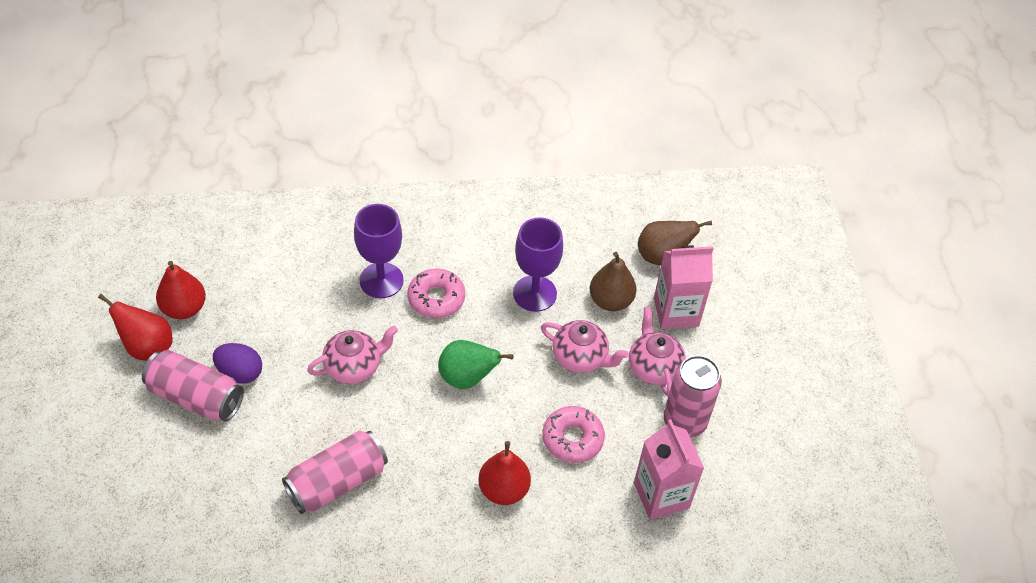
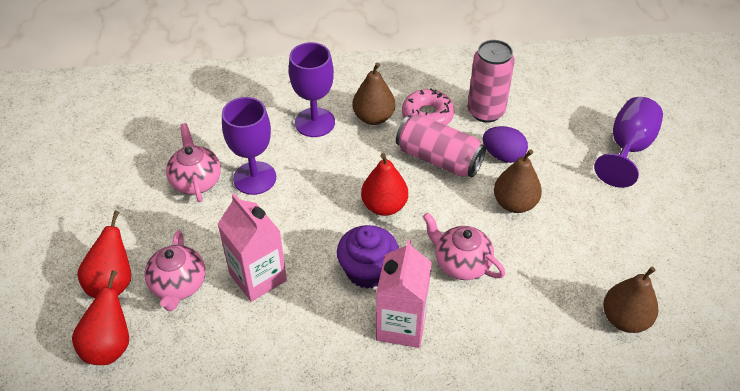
brown pear: [590,252,637,311] [638,220,712,265] = 2 -> [353,63,395,125] [494,149,542,213] [603,267,658,333] = 3
green pear: [438,340,514,389] = 1 -> none = 0
pink can: [142,350,244,422] [282,430,388,514] [664,355,722,437] = 3 -> [396,114,486,178] [468,40,515,123] = 2
pink donut: [407,269,465,318] [542,406,605,463] = 2 -> [402,88,454,125] = 1
purple cupcake: none = 0 -> [337,225,399,289] = 1
purple goblet: [354,204,404,298] [513,217,563,312] = 2 -> [222,97,276,195] [289,42,335,137] [594,97,663,188] = 3

